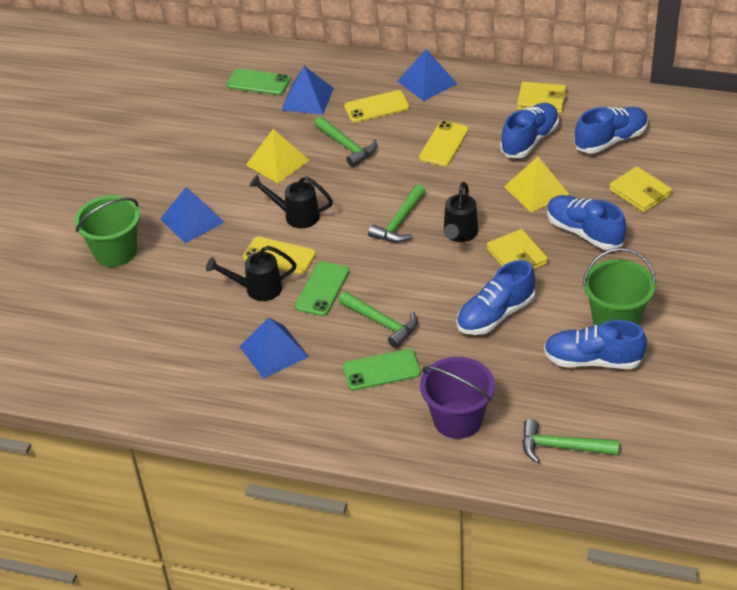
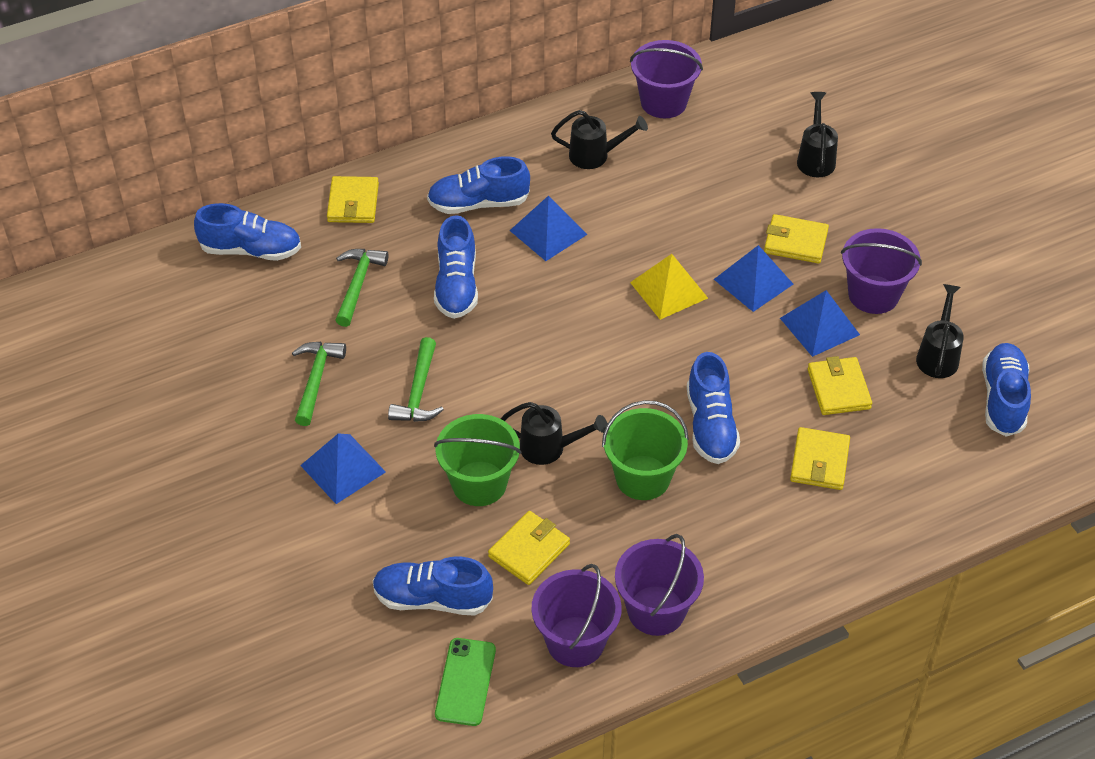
black watering can: [206,246,297,301] [249,175,333,228] [444,182,478,242] = 3 -> [501,402,608,465] [551,110,648,169] [797,92,838,178] [916,284,964,378] = 4
blue shoe: [457,260,535,335] [500,103,559,158] [544,320,647,369] [547,195,626,250] [574,107,648,153] = 5 -> [194,203,301,261] [372,557,493,616] [427,156,530,214] [434,215,478,319] [687,352,740,464] [982,343,1031,437] = 6
green hammer: [314,117,377,167] [338,291,418,348] [368,184,425,243] [523,419,619,463] = 4 -> [292,342,346,426] [335,249,388,327] [388,337,444,422] = 3
green phone: [227,69,290,95] [295,261,350,316] [343,349,421,391] = 3 -> [435,638,496,726] = 1
purple bucket: [420,357,495,439] = 1 -> [532,564,622,667] [615,534,704,636] [630,40,703,118] [841,228,922,314] = 4
yellow phone: [243,237,316,274] [344,90,410,122] [419,121,469,166] = 3 -> none = 0
yellow pyramid: [246,129,309,183] [504,157,570,213] = 2 -> [630,254,708,320] = 1
yellow wallet: [487,229,548,269] [517,82,566,113] [609,166,672,212] = 3 -> [327,176,379,223] [488,511,570,585] [764,214,829,263] [790,427,850,490] [808,356,872,415] = 5

